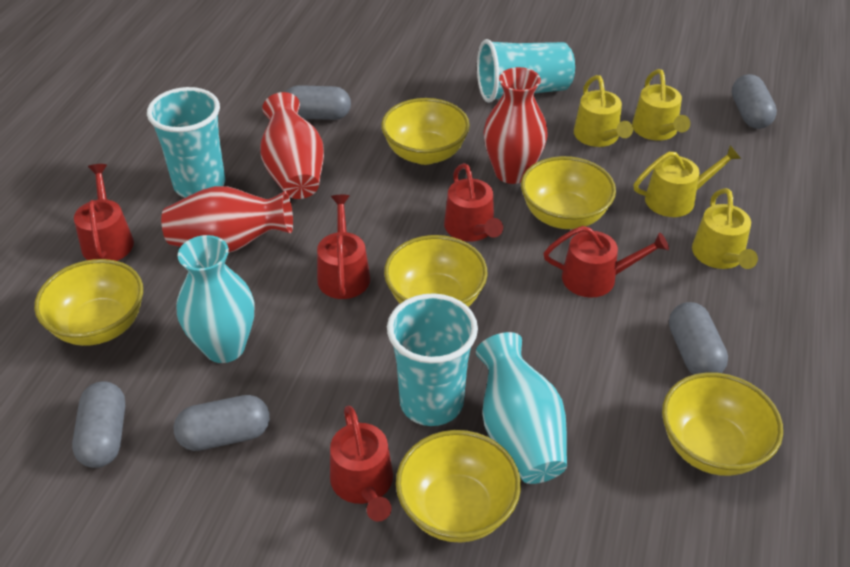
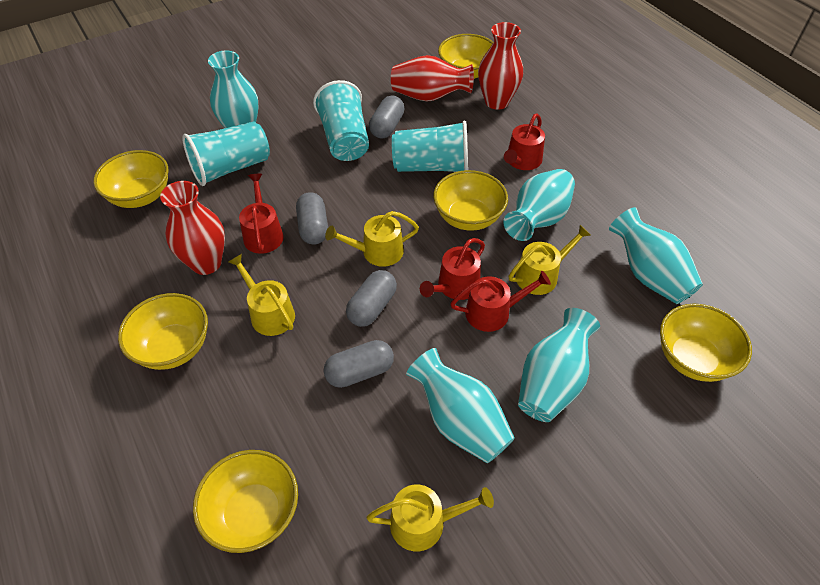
grey capsule: [72,381,125,468] [173,395,270,451] [286,85,351,120] [669,302,728,374] [732,74,777,129] = 5 -> [296,192,328,245] [323,340,394,388] [346,270,397,327] [369,95,405,139] = 4
red watering can: [74,164,134,261] [317,195,370,299] [330,406,393,522] [444,163,503,241] [544,226,669,298] = 5 -> [239,174,284,254] [420,238,485,300] [450,271,551,332] [504,113,545,170] = 4
turquoise vase: [176,235,254,363] [476,332,567,484] = 2 -> [208,50,259,128] [406,348,515,463] [503,169,575,241] [518,308,600,422] [609,207,703,304] = 5

